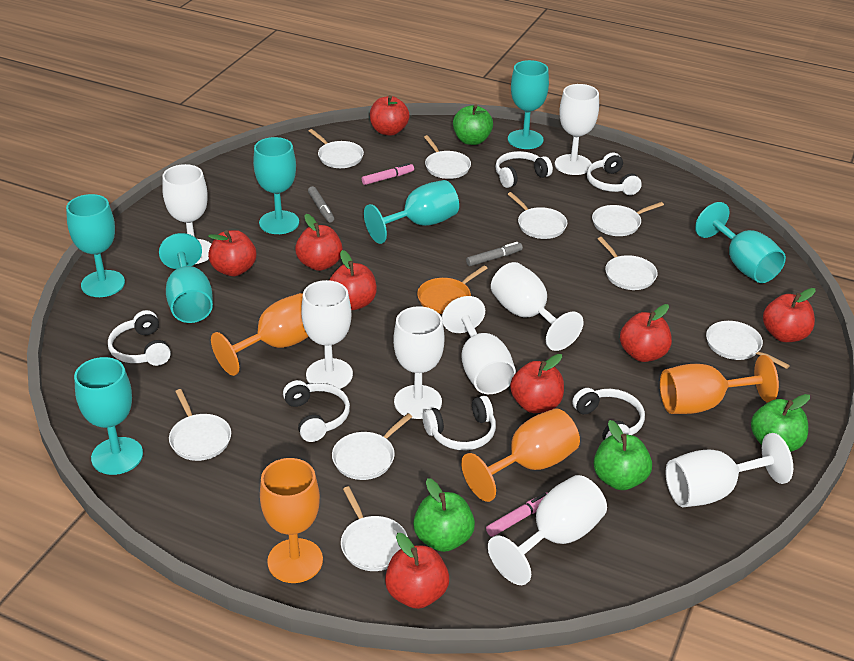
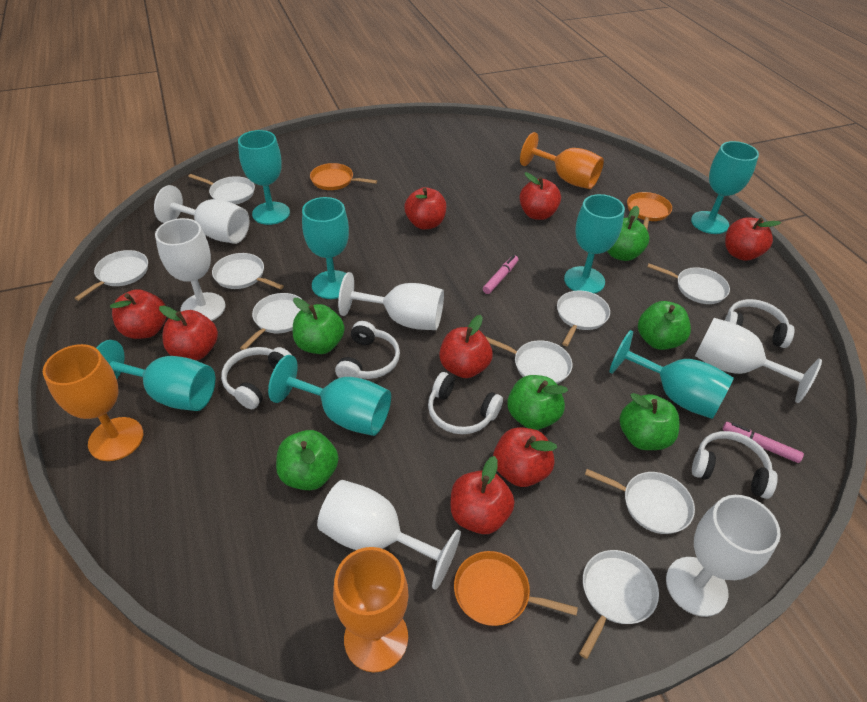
green apple: [413,478,475,552] [453,104,493,145] [594,420,652,490] [751,394,810,452] = 4 -> [276,430,338,490] [293,298,345,354] [507,375,568,430] [607,206,649,261] [620,393,680,450] [638,301,691,350] = 6
grey marker: [308,186,334,222] [466,242,523,266] = 2 -> none = 0
orange goblet: [211,293,309,376] [260,458,323,583] [461,409,580,502] [660,355,779,414] = 4 -> [43,344,143,461] [333,547,409,672] [520,132,604,189] = 3
orange pan: [417,266,488,314] = 1 -> [310,163,377,190] [454,551,578,626] [627,192,672,229] = 3
white goblet: [162,164,211,264] [301,280,353,389] [393,306,445,419] [442,296,516,394] [488,475,607,585] [491,262,584,351] [555,84,599,175] [666,433,793,507] = 8 -> [154,185,250,244] [155,218,226,321] [317,480,461,590] [338,272,444,330] [666,495,781,617] [695,318,822,403] = 6
white headphones: [108,310,171,366] [283,380,350,442] [422,396,496,450] [495,151,553,188] [572,388,645,440] [587,153,642,195] = 6 -> [221,347,292,409] [335,321,400,379] [428,372,503,434] [692,431,778,499] [725,299,794,348] = 5

